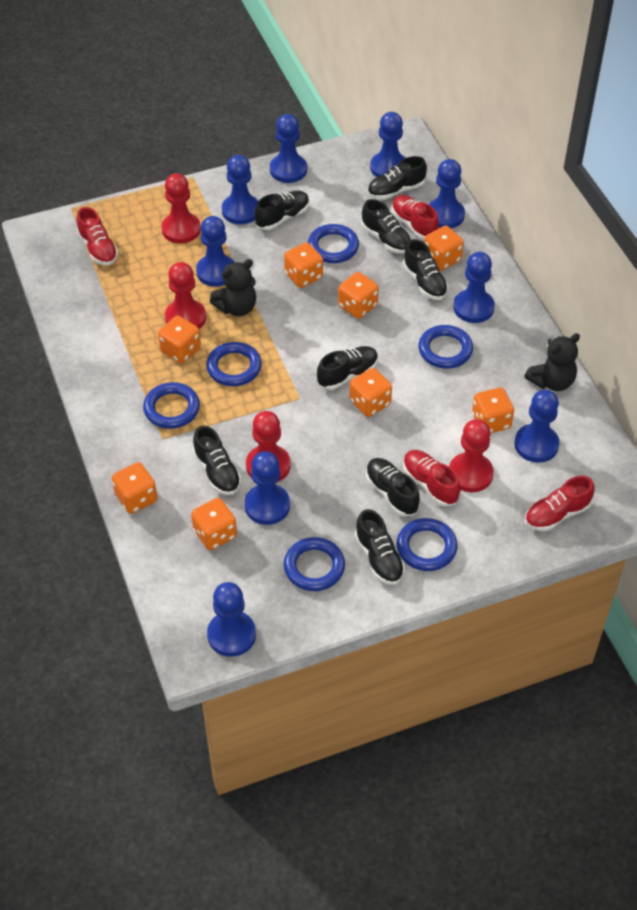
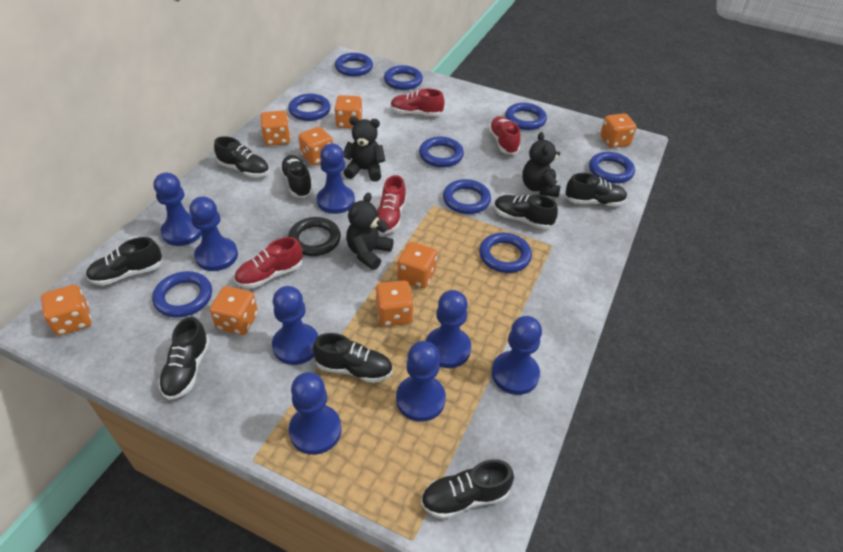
black ring: none = 0 -> [288,217,341,256] = 1
black teddy bear: [210,259,256,316] [524,333,580,391] = 2 -> [343,117,385,182] [346,192,394,270] [522,132,560,197] = 3
blue pawn: [196,216,234,287] [207,582,256,657] [222,155,258,224] [244,451,290,525] [270,114,307,183] [370,112,405,177] [428,159,465,228] [453,252,495,323] [514,390,559,463] = 9 -> [154,173,202,246] [189,196,238,271] [272,286,318,365] [289,372,342,455] [317,143,355,214] [396,341,446,422] [426,290,471,368] [491,316,542,395] = 8
blue ring: [143,382,200,429] [206,342,262,386] [284,537,345,591] [308,224,359,263] [397,518,458,571] [418,325,473,369] = 6 -> [152,271,212,318] [288,94,331,121] [335,53,373,77] [384,65,423,90] [419,137,464,167] [443,179,491,214] [479,233,532,273] [505,103,547,130] [589,152,635,184] = 9
red pawn: [161,173,201,244] [165,262,206,329] [246,411,291,482] [449,419,494,492] = 4 -> none = 0

